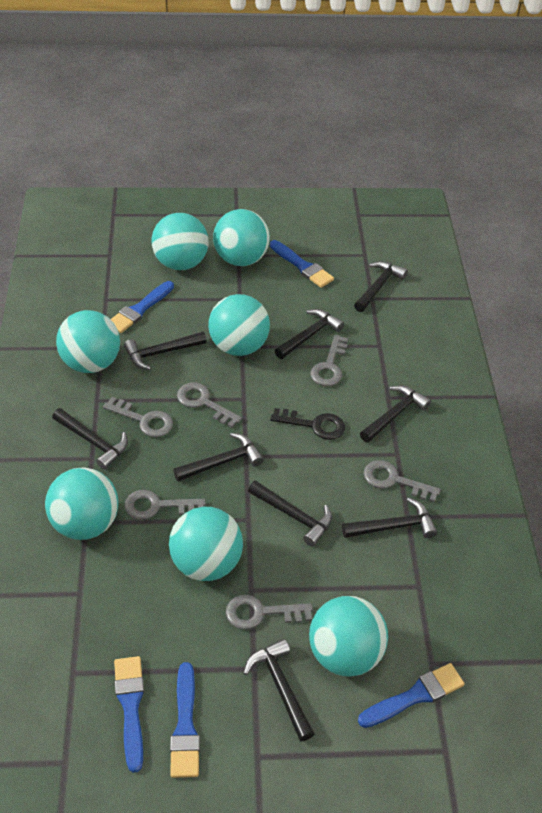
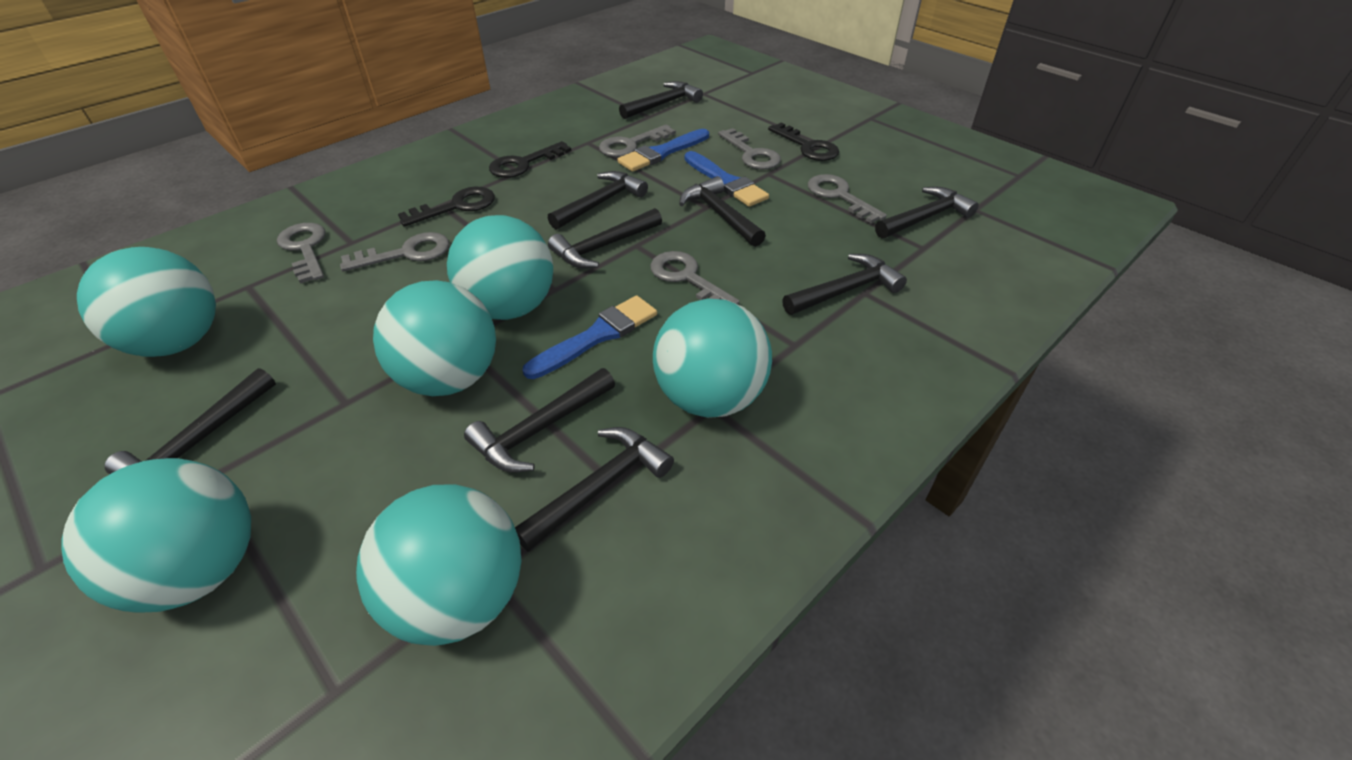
black key: [270,408,345,440] = 1 -> [398,187,495,227] [489,141,572,178] [768,123,839,161] = 3
blue brush: [111,281,174,333] [114,656,144,773] [170,662,200,778] [270,240,334,288] [358,663,465,728] = 5 -> [522,295,657,379] [617,129,709,172] [684,151,769,207] = 3
turquoise ball: [45,467,118,540] [56,310,120,373] [151,213,209,270] [169,507,243,581] [208,294,270,356] [213,209,270,266] [309,596,388,677] = 7 -> [62,458,251,612] [77,247,216,357] [356,484,522,646] [373,280,496,396] [447,215,553,320] [653,299,772,418] = 6

